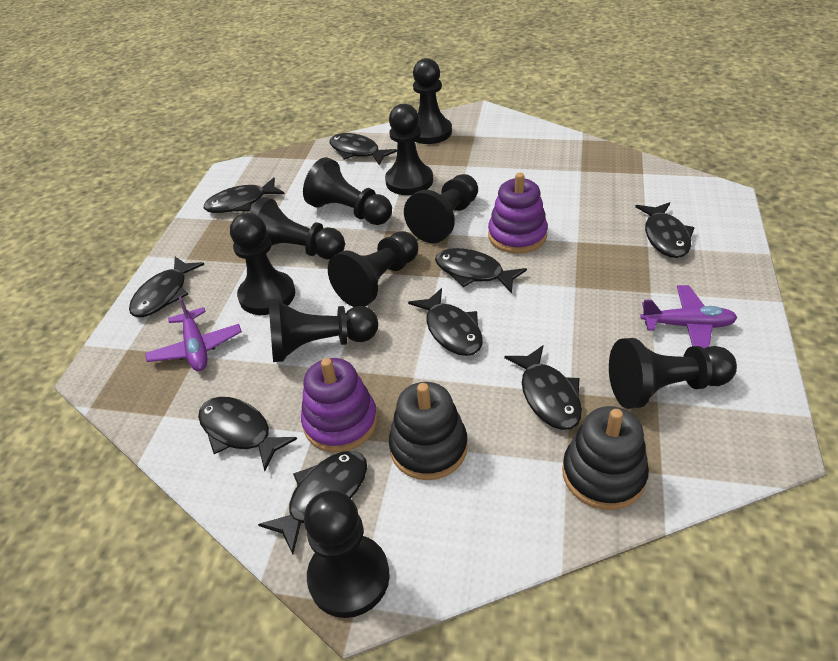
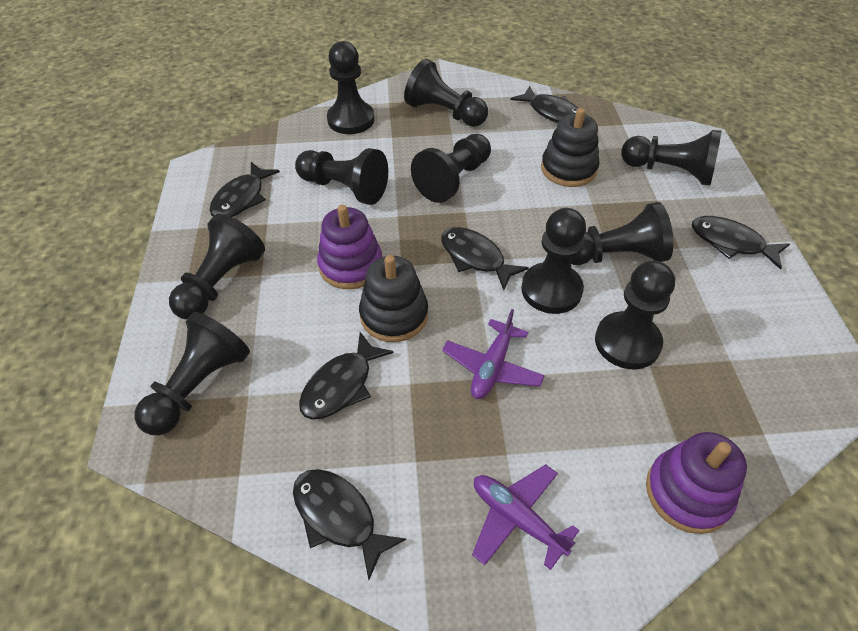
black fish: [129,257,204,317] [198,397,297,471] [204,177,284,213] [258,451,367,554] [330,133,397,165] [408,288,483,356] [435,248,527,293] [504,345,582,430] [635,202,695,258] = 9 -> [209,162,280,217] [293,469,406,580] [299,332,394,420] [441,227,529,290] [511,86,578,122] [692,216,790,270] = 6

